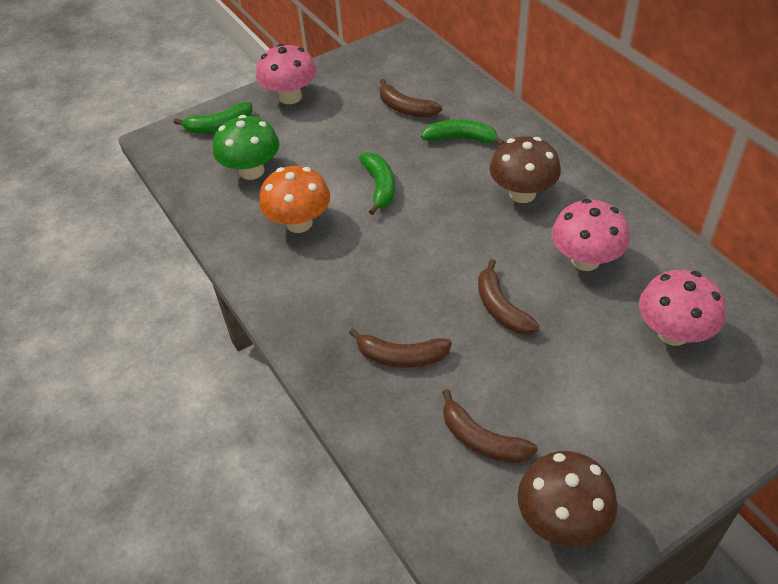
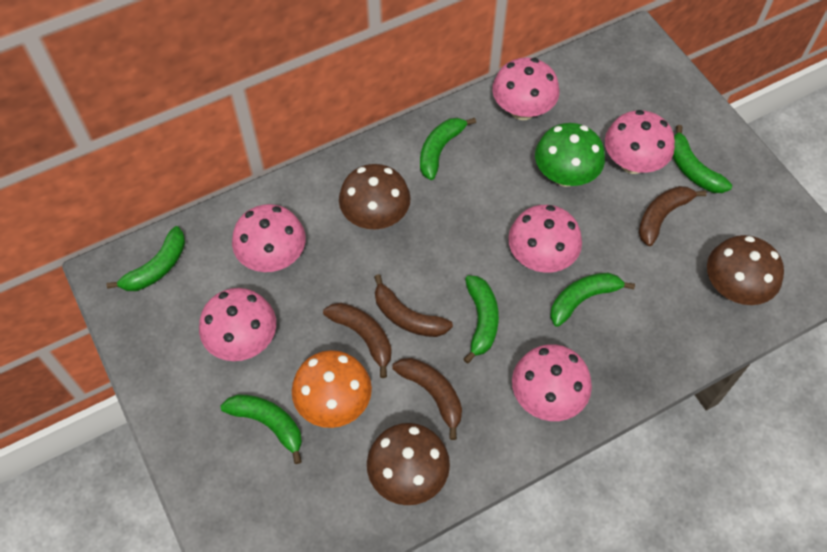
brown mushroom: [490,136,561,203] [518,451,617,547] = 2 -> [339,164,411,229] [367,423,450,505] [707,235,784,305] = 3
green banana: [174,102,252,133] [359,152,395,215] [421,120,504,145] = 3 -> [106,226,185,291] [221,394,302,464] [420,118,476,180] [463,275,499,364] [550,273,635,327] [673,125,732,193] = 6
pink mushroom: [256,44,317,104] [551,199,630,271] [639,270,726,346] = 3 -> [199,288,276,361] [232,204,306,272] [492,57,559,120] [508,205,582,273] [512,344,592,421] [605,110,675,174] = 6

